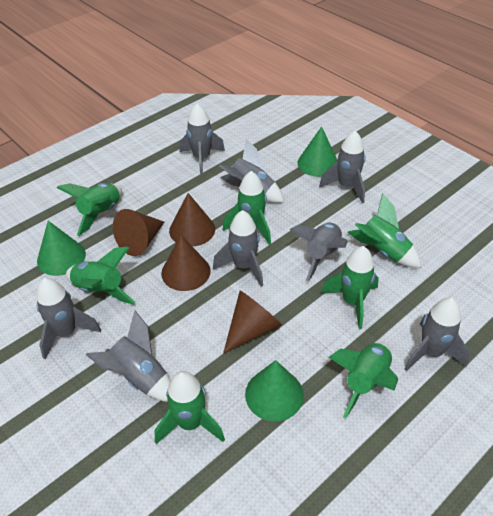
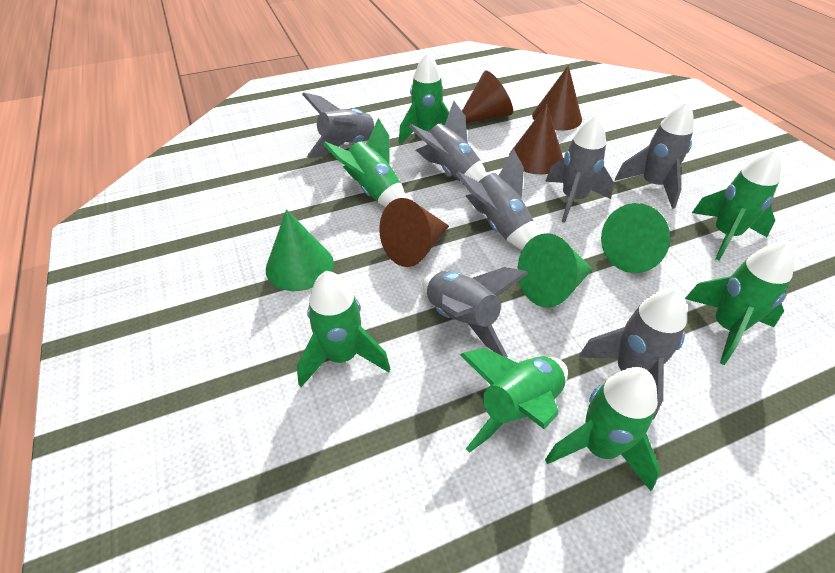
grey rocket: [36,278,101,359] [86,311,171,402] [179,104,225,176] [213,210,263,287] [219,139,284,203] [290,223,348,282] [319,131,366,204] [404,298,470,371] = 8 -> [302,92,377,158] [408,101,487,182] [422,267,529,358] [456,148,537,250] [545,114,614,223] [579,287,687,420] [615,101,694,209] = 7

